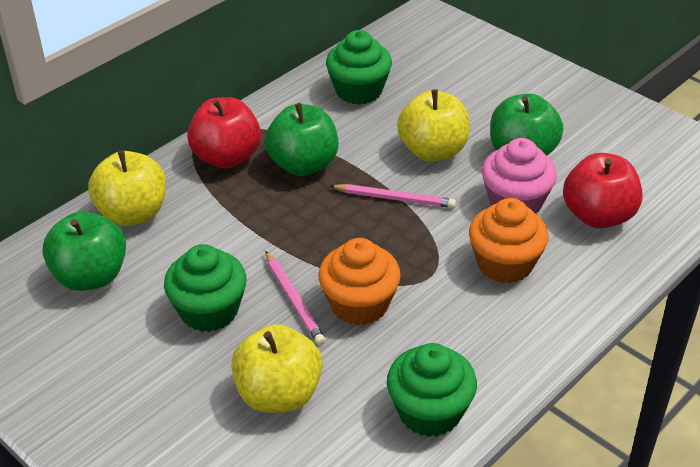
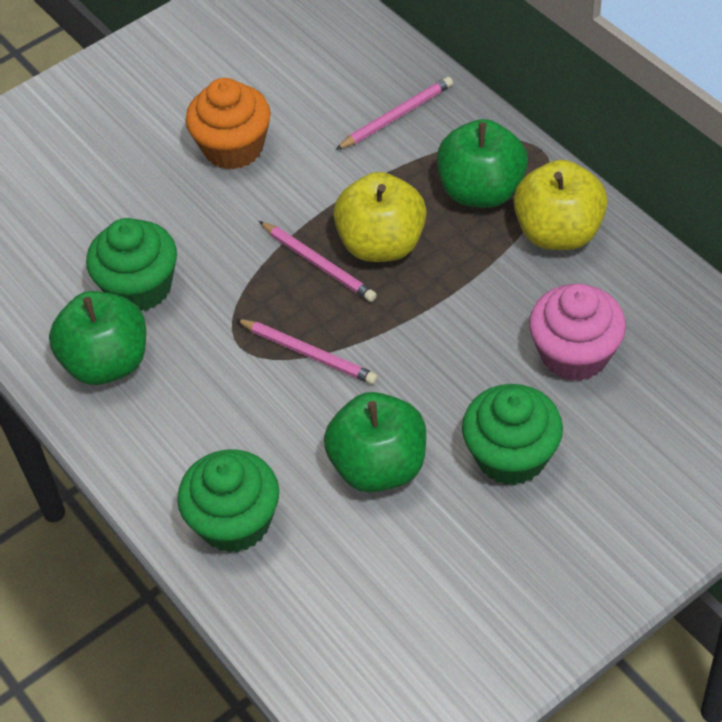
orange cupcake: [318,238,401,326] [469,198,548,283] = 2 -> [185,78,271,170] = 1
pink pencil: [265,251,326,345] [330,184,456,208] = 2 -> [236,319,378,385] [259,221,377,302] [335,77,453,150] = 3
red apple: [187,97,261,168] [563,153,642,228] = 2 -> none = 0
yellow apple: [88,151,166,226] [231,324,323,413] [397,89,470,162] = 3 -> [333,172,427,262] [513,160,608,250] = 2

